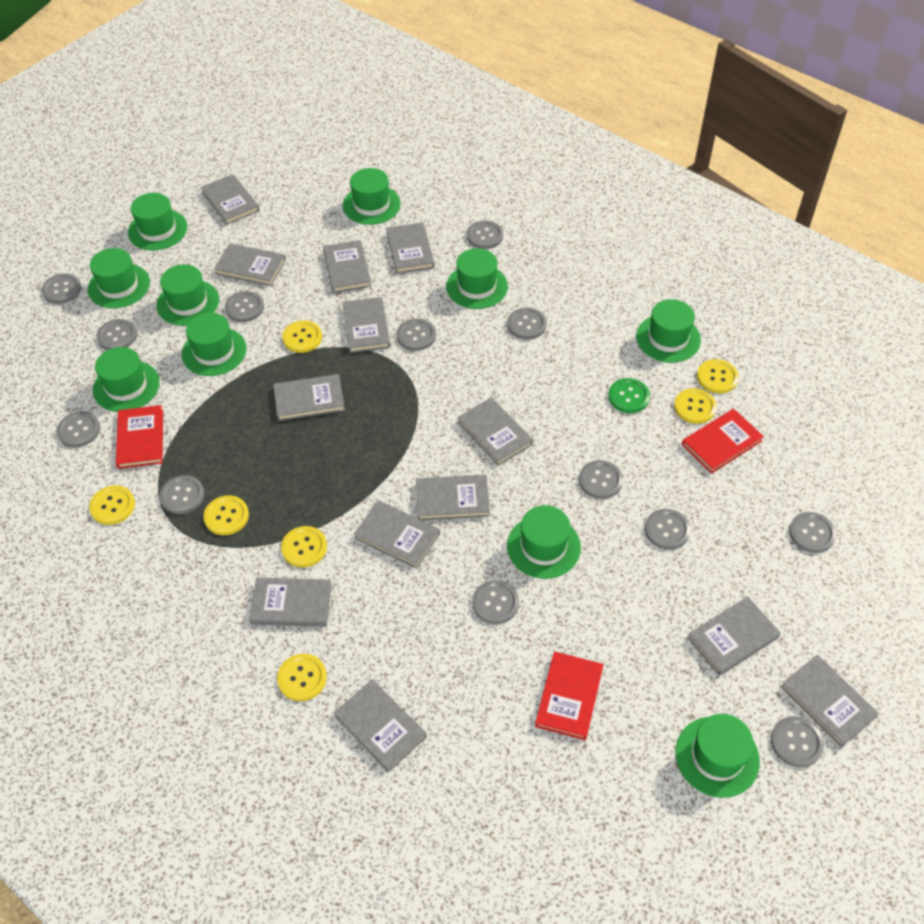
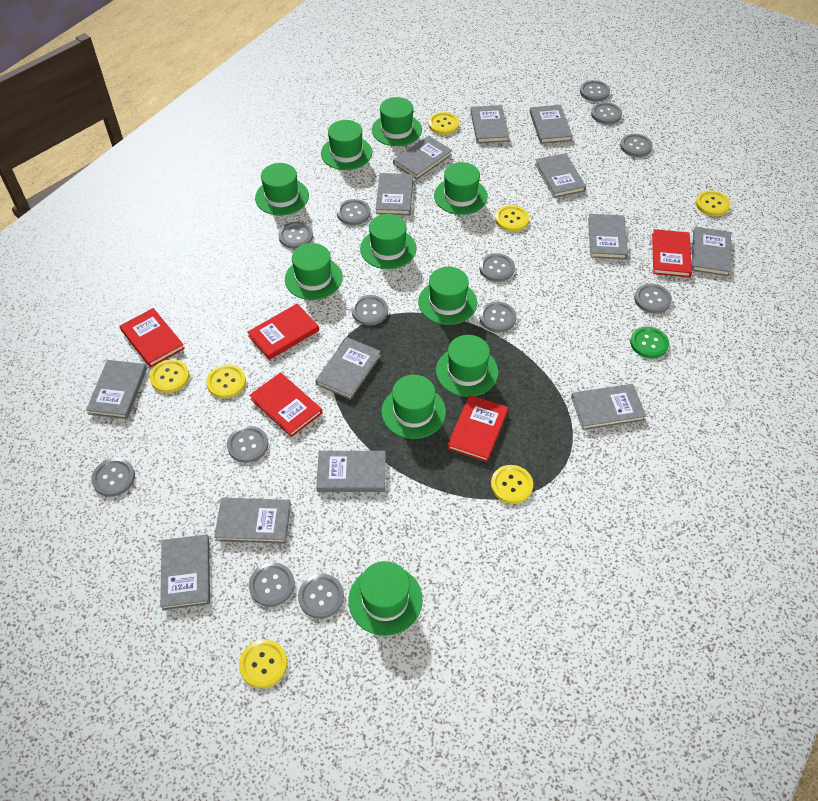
red book: [116,405,163,469] [535,651,603,740] [682,409,764,474] = 3 -> [120,308,185,368] [247,304,319,360] [249,372,322,437] [447,395,508,462] [652,229,692,278] = 5

